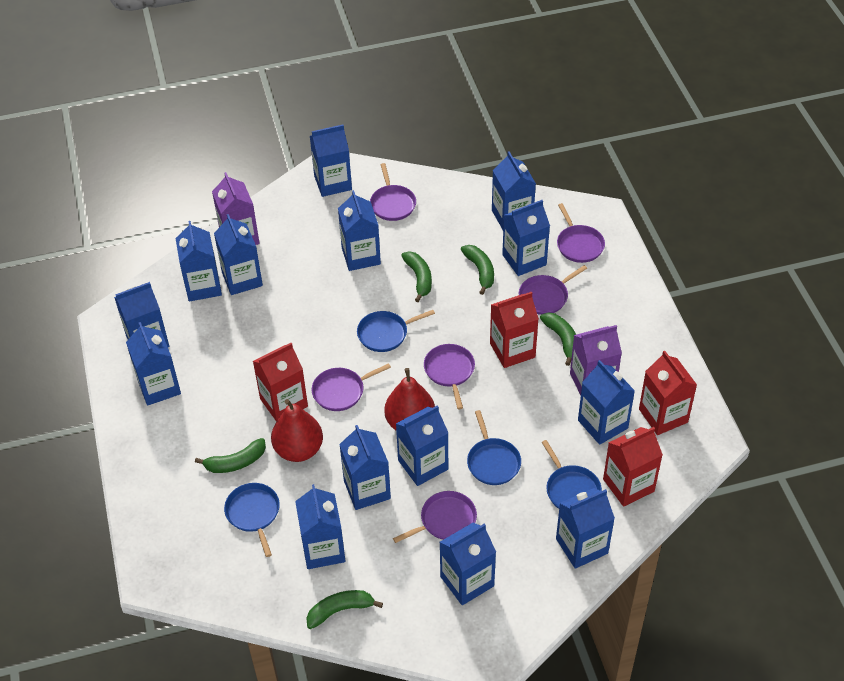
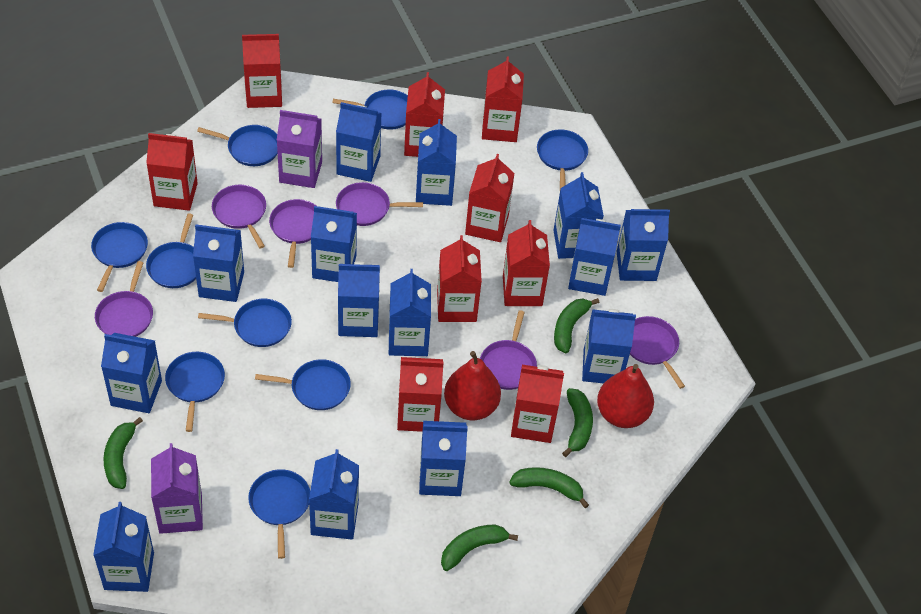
blue pan: [224,483,280,557] [357,310,435,352] [467,410,521,485] [541,440,602,509] = 4 -> [91,222,148,292] [146,213,196,288] [165,352,225,432] [197,125,278,166] [198,299,292,347] [248,469,310,559] [255,359,351,410] [332,89,408,130] [537,129,588,188] = 9
red carton: [253,343,308,422] [490,292,539,368] [603,427,663,507] [639,351,697,435] = 4 -> [146,133,198,211] [242,34,282,108] [397,357,444,432] [404,72,445,157] [437,235,482,322] [465,154,515,242] [482,56,524,142] [503,220,550,306] [511,365,564,443] = 9

